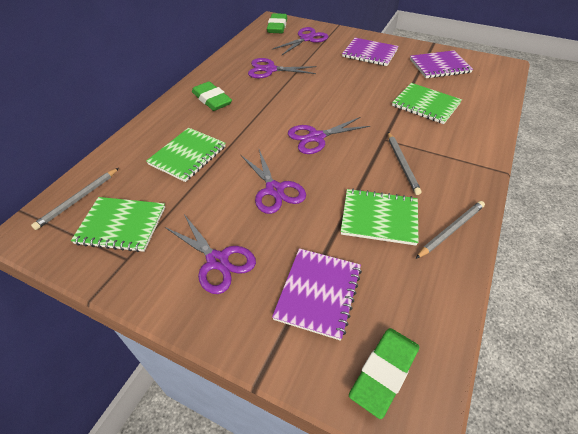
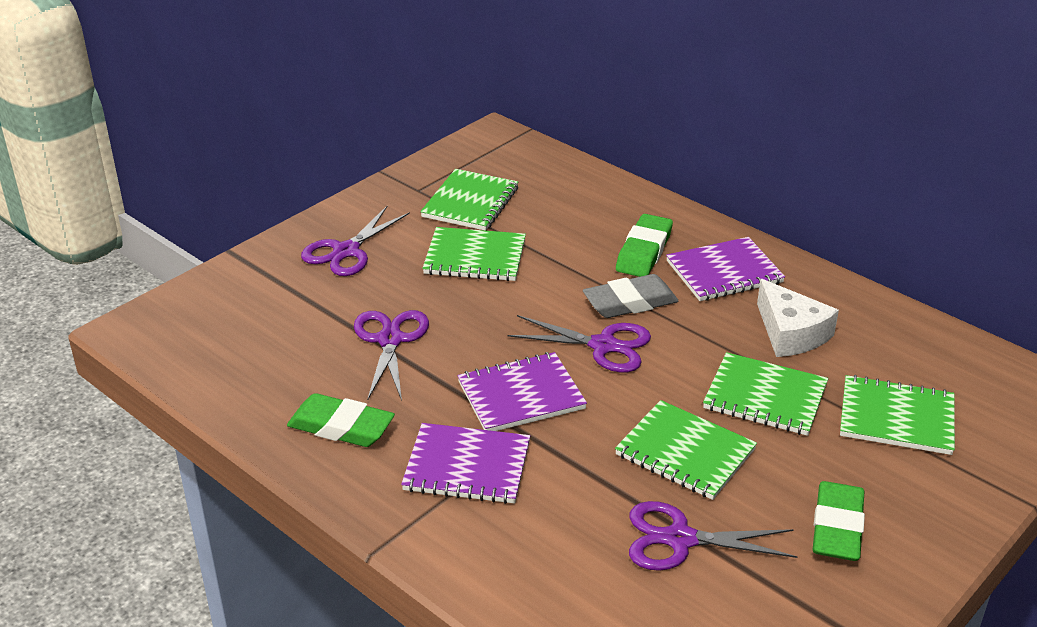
green notebook: [71,197,165,252] [146,128,225,182] [341,188,419,246] [392,83,462,124] = 4 -> [420,169,518,231] [422,227,526,281] [615,400,757,500] [703,352,828,436] [840,375,955,455] = 5
grey eraser: none = 0 -> [583,274,678,318] = 1
grey pencil: [31,168,119,230] [388,132,422,195] [416,201,485,259] = 3 -> none = 0
purple scissors: [165,214,256,294] [241,150,306,214] [248,58,317,78] [273,27,328,55] [288,117,370,154] = 5 -> [301,206,410,276] [354,310,429,401] [508,315,651,372] [629,501,798,571] = 4
white cheese: none = 0 -> [757,279,839,357] = 1

